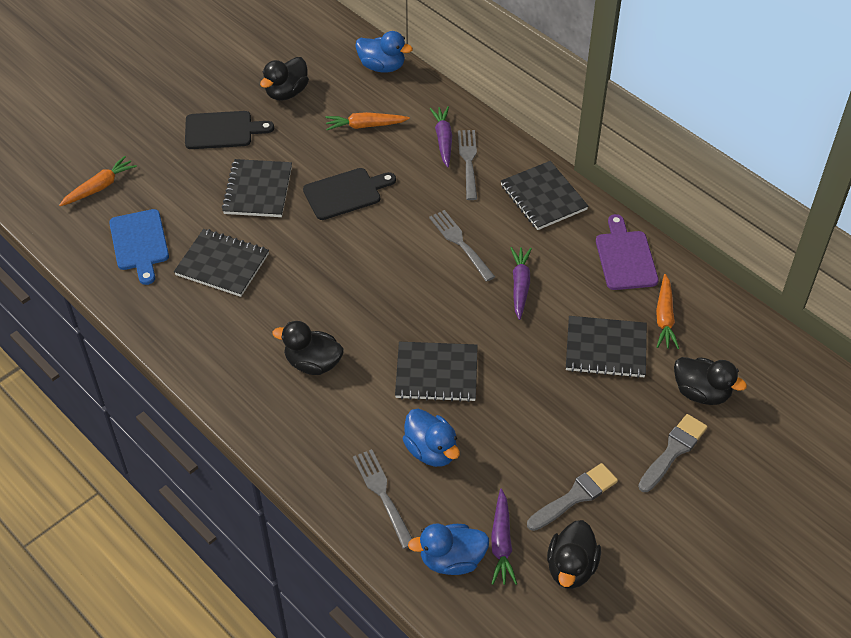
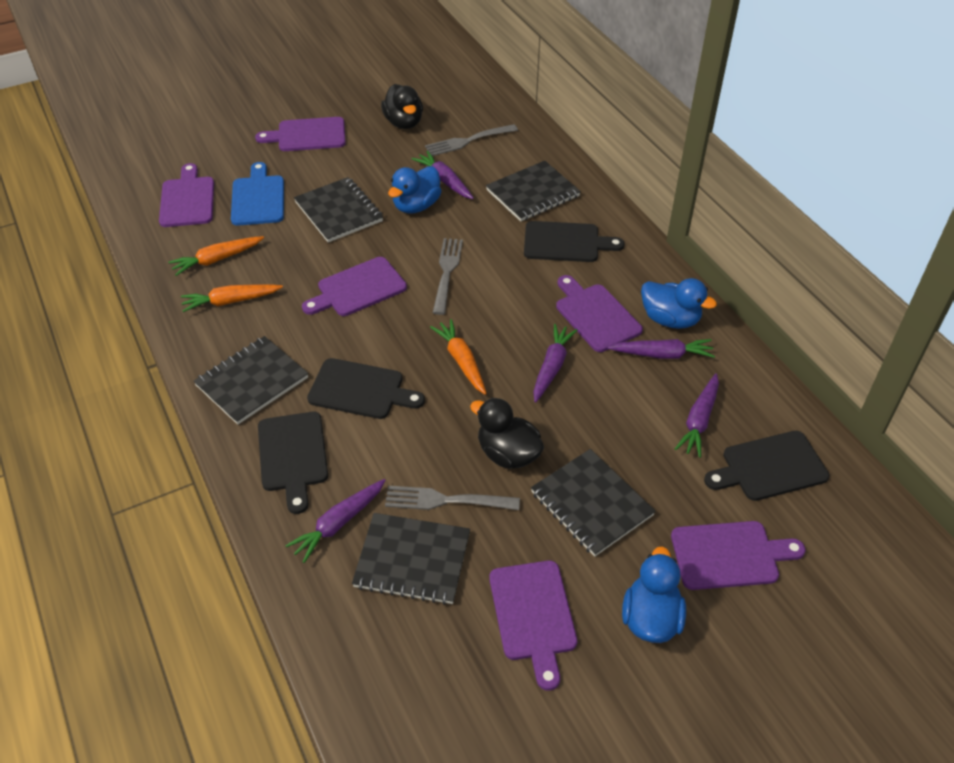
black cutting board: [185,111,274,149] [303,168,396,220] = 2 -> [258,412,328,514] [307,358,425,419] [524,221,625,262] [704,431,829,501] = 4
black duck: [260,57,309,100] [272,321,344,375] [547,520,601,589] [674,357,747,405] = 4 -> [381,84,423,129] [470,398,544,469] = 2
grey brush: [527,463,618,531] [638,414,708,492] = 2 -> none = 0
purple carrot: [429,106,452,167] [491,489,517,585] [510,247,532,320] = 3 -> [285,479,386,563] [412,151,474,199] [533,324,577,403] [608,339,715,359] [675,373,719,458] = 5
purple cutting board: [596,214,659,290] = 1 -> [159,163,214,227] [255,117,346,151] [302,257,407,316] [489,560,577,691] [556,275,643,352] [671,521,806,590] = 6

